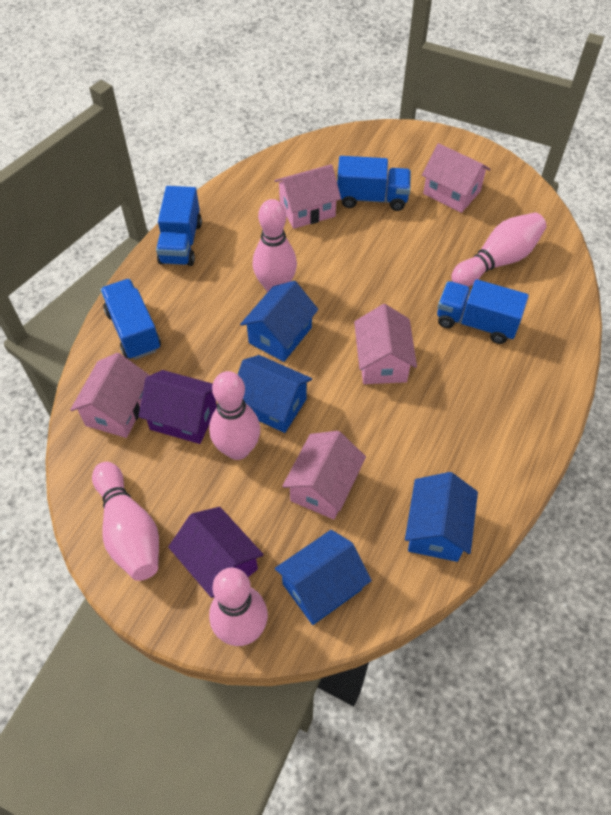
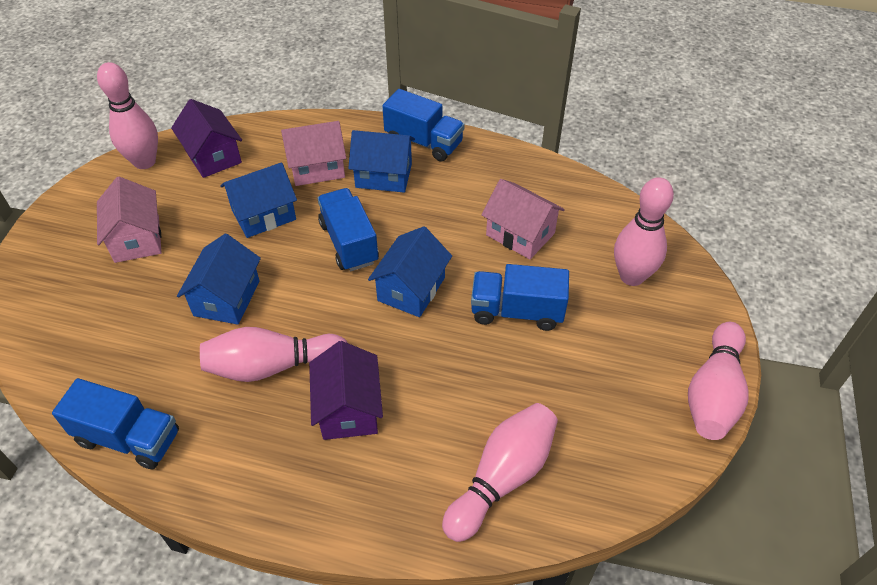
pink house: [70,353,150,438] [275,164,341,229] [282,431,366,520] [354,304,417,384] [422,143,491,213] = 5 -> [97,176,162,263] [281,121,346,186] [482,179,565,259] = 3

